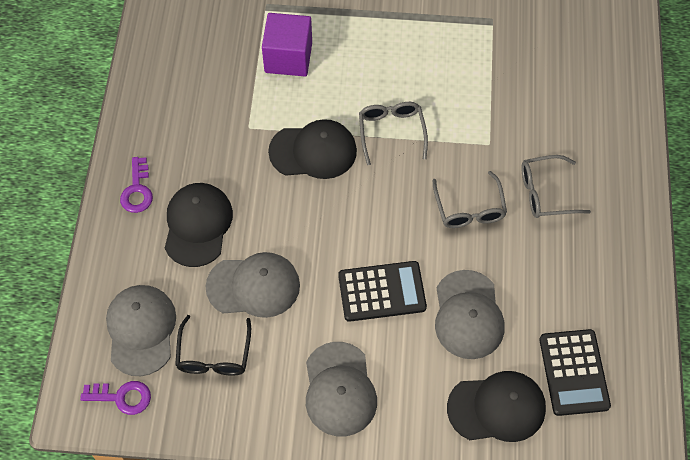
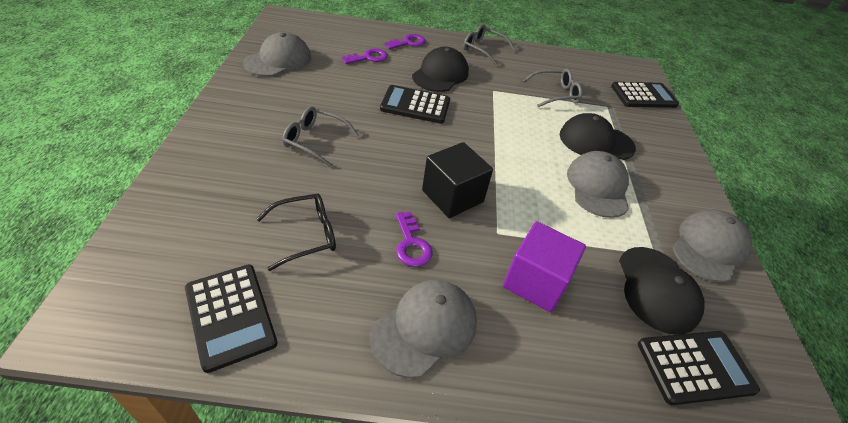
black calculator: [338,261,427,322] [539,329,611,416] = 2 -> [185,265,278,373] [380,85,450,124] [611,82,679,108] [638,331,760,405] = 4
black cube: none = 0 -> [422,142,493,218] = 1
purple key: [80,381,151,415] [120,157,153,213] = 2 -> [342,48,388,64] [385,34,426,49] [396,212,433,267] = 3

